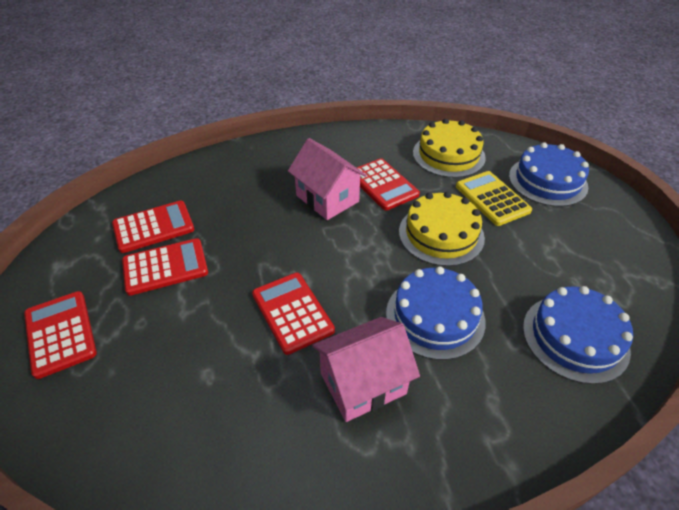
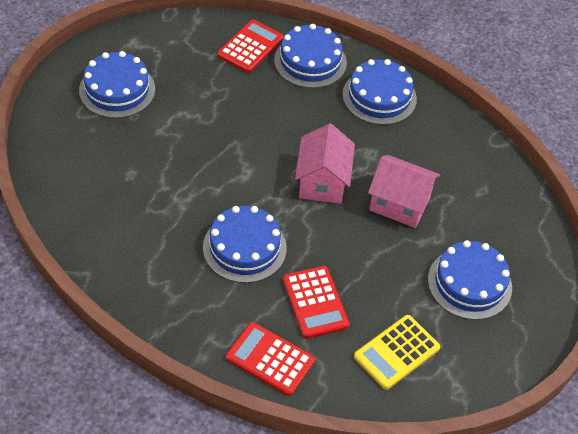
blue cake: [386,266,485,360] [509,142,589,207] [523,286,633,384] = 3 -> [79,51,155,118] [203,206,287,283] [274,24,347,88] [343,59,417,125] [428,240,512,320] = 5
red calculator: [24,291,97,379] [112,201,194,253] [122,238,208,296] [252,272,335,355] [357,158,420,211] = 5 -> [217,20,284,73] [226,322,315,396] [283,266,350,339] = 3
yellow cake: [399,191,485,266] [413,119,486,178] = 2 -> none = 0

